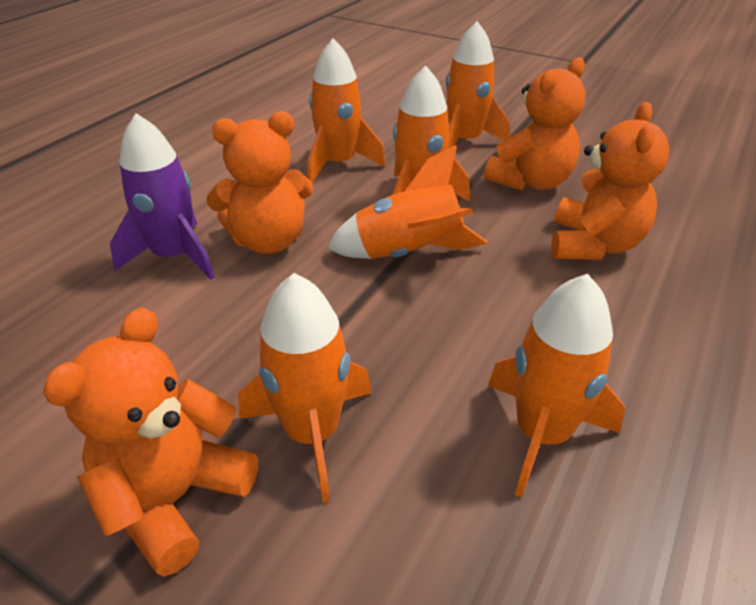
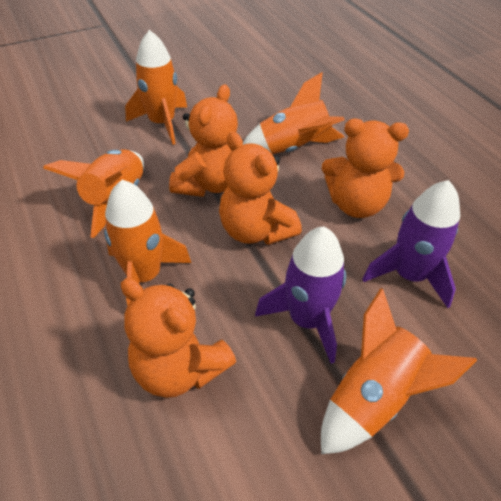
orange rocket: [238,273,371,502] [308,39,386,182] [327,145,487,259] [392,65,470,201] [446,21,510,148] [488,274,625,498] = 6 -> [43,149,144,238] [104,180,191,306] [125,30,187,145] [243,72,345,154] [321,288,477,454] = 5
purple rocket: [110,113,215,280] = 1 -> [255,226,346,364] [362,180,460,308] = 2

